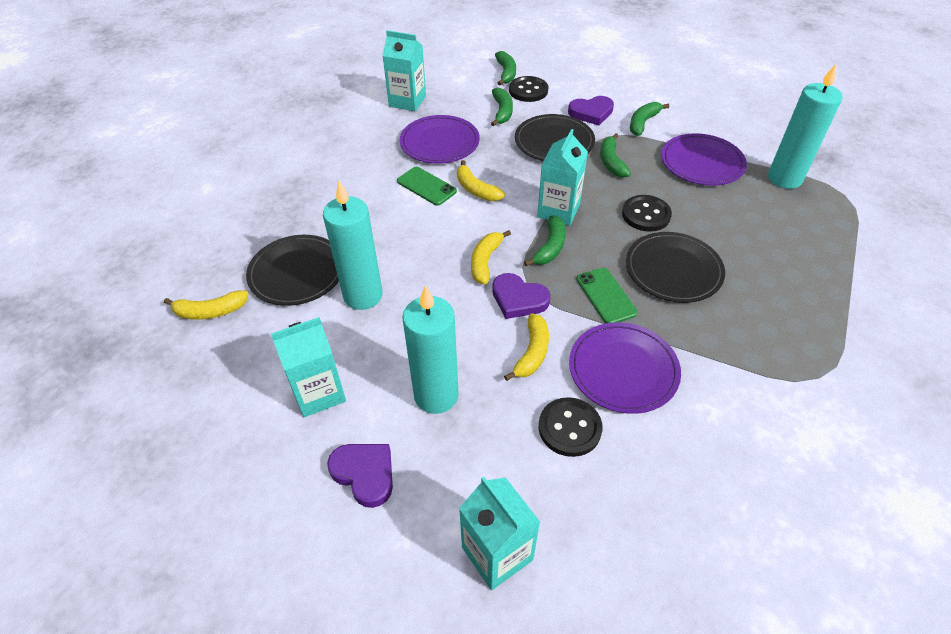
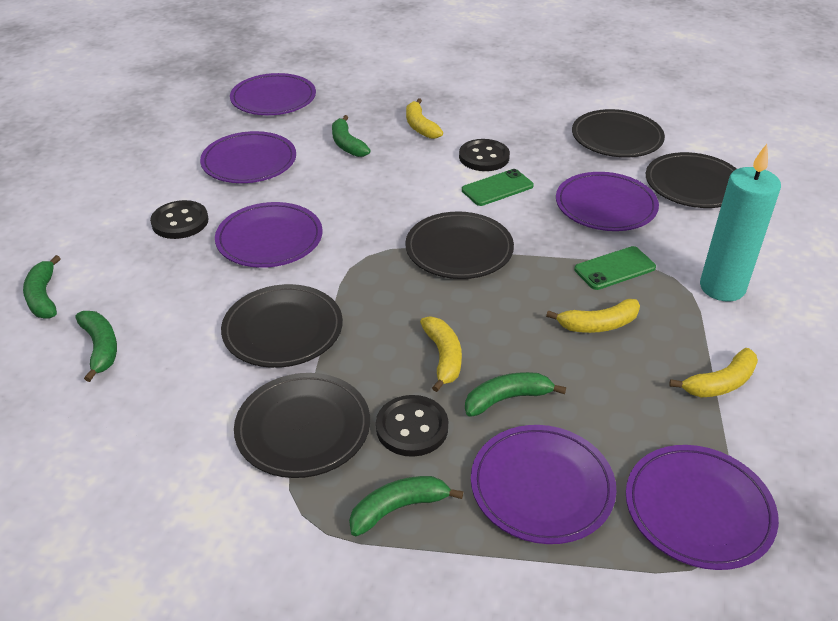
black plate: [246,235,339,306] [515,114,595,161] [626,232,725,303] = 3 -> [221,284,343,368] [234,373,370,478] [405,211,514,279] [572,109,665,157] [646,152,737,208] = 5
purple heart: [327,444,393,508] [492,273,551,319] [568,96,614,125] = 3 -> none = 0
purple plate: [400,115,480,164] [569,322,681,414] [661,133,747,186] = 3 -> [200,131,296,183] [215,202,323,268] [230,73,316,115] [471,425,616,544] [556,172,659,231] [626,445,779,570] = 6
turquoise candle: [323,181,383,310] [402,285,459,414] [768,64,843,189] = 3 -> [700,144,781,301] = 1
turquoise carton: [271,317,346,417] [382,30,426,111] [459,477,540,590] [537,129,588,226] = 4 -> none = 0

